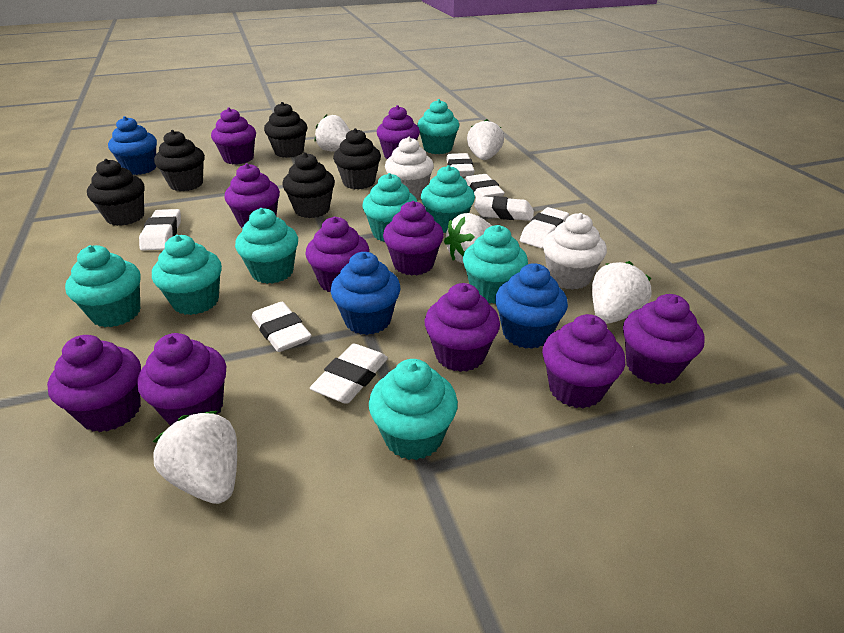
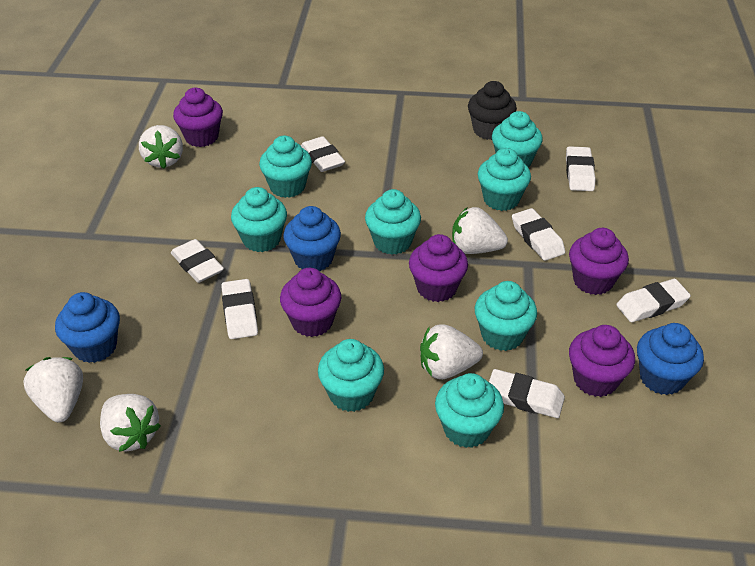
black cupcake: [87,159,144,226] [154,130,205,191] [264,102,307,158] [282,152,335,218] [333,128,381,189] = 5 -> [468,81,517,140] = 1
purple cupcake: [47,335,141,432] [137,333,226,426] [211,108,256,164] [224,163,280,228] [306,216,369,292] [377,105,420,159] [383,201,444,276] [425,283,500,372] [542,314,625,409] [623,294,704,384] = 10 -> [173,88,223,147] [280,268,341,337] [409,234,468,302] [569,228,629,295] [569,325,635,397] = 5
white cupcake: [385,137,434,198] [543,213,607,290] = 2 -> none = 0

